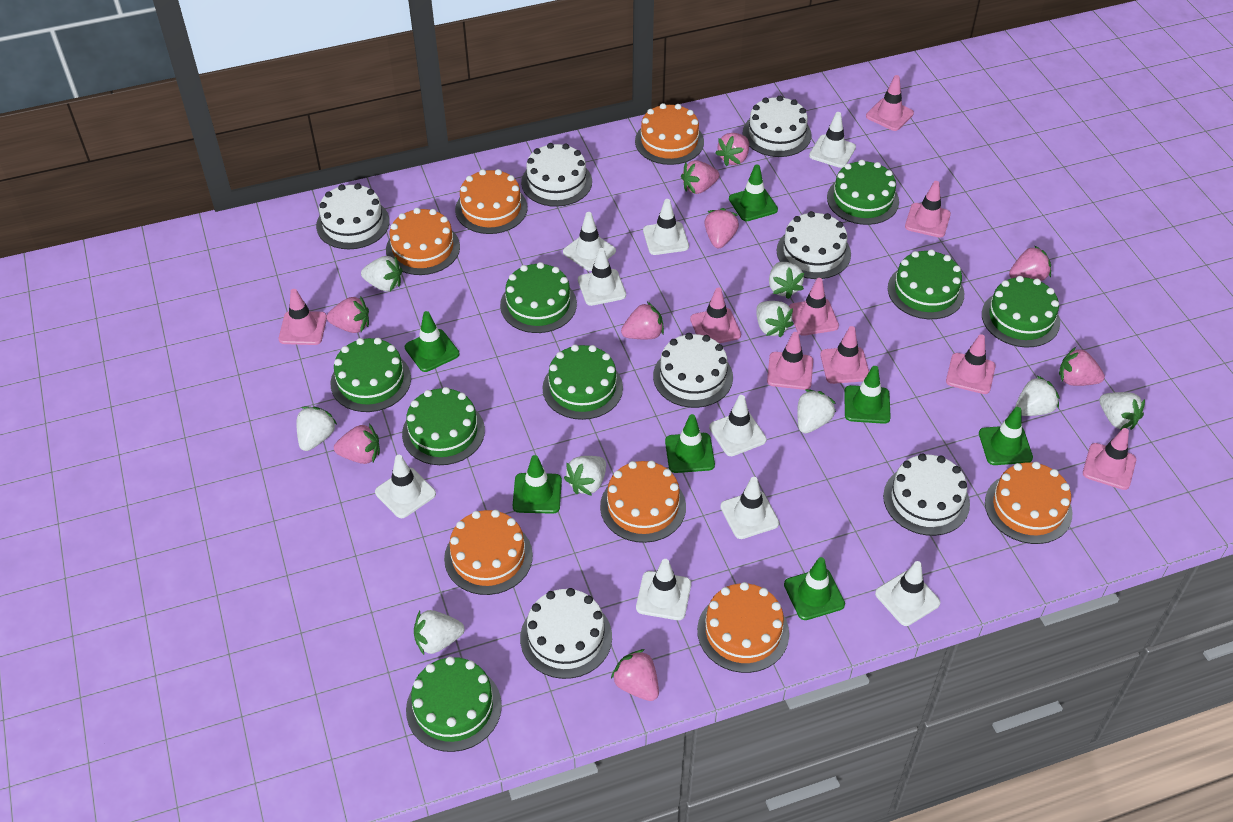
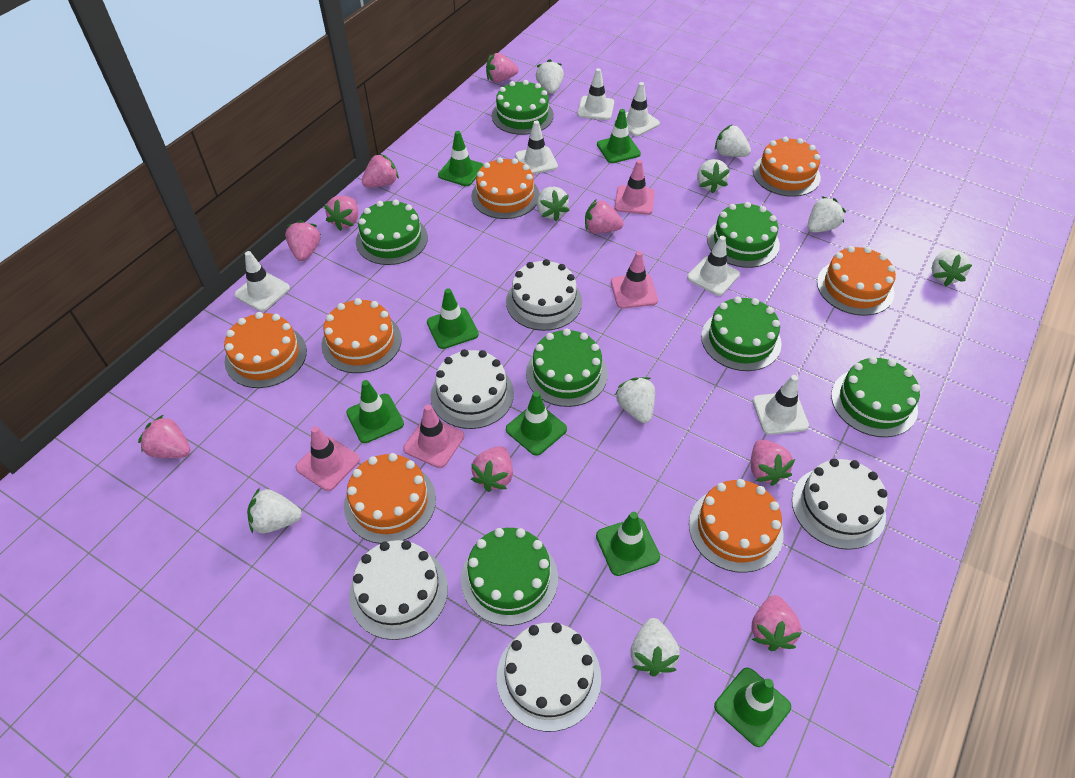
green cake: [330,338,411,412] [402,387,485,465] [406,656,502,752] [500,262,577,333] [542,345,623,420] [827,160,899,225] [888,249,964,319] [982,276,1060,348] = 8 -> [356,199,428,265] [461,528,558,626] [492,80,554,135] [526,329,608,407] [701,296,782,371] [707,202,780,268] [831,356,920,437] = 7
pink traffic cone: [279,289,327,345] [690,288,741,343] [767,332,813,390] [789,278,839,336] [820,326,869,384] [866,75,914,131] [905,181,951,238] [946,334,996,394] [1083,428,1136,490] = 9 -> [295,426,360,491] [403,405,464,468] [611,251,658,309] [614,160,655,215] = 4
white cake: [316,183,390,249] [520,588,612,679] [521,143,592,207] [653,333,733,408] [743,96,811,157] [777,211,851,279] [883,453,970,536] = 7 -> [349,540,448,640] [430,349,514,429] [497,623,601,732] [506,259,582,331] [792,459,887,550] = 5
white traffic cone: [375,455,436,518] [563,212,616,271] [578,248,626,306] [636,559,691,620] [643,199,689,255] [709,395,767,456] [720,477,779,539] [809,112,856,168] [875,561,940,626] = 9 -> [235,251,290,311] [515,121,558,174] [577,68,614,120] [615,82,660,136] [687,236,740,296] [753,375,809,435] = 6

